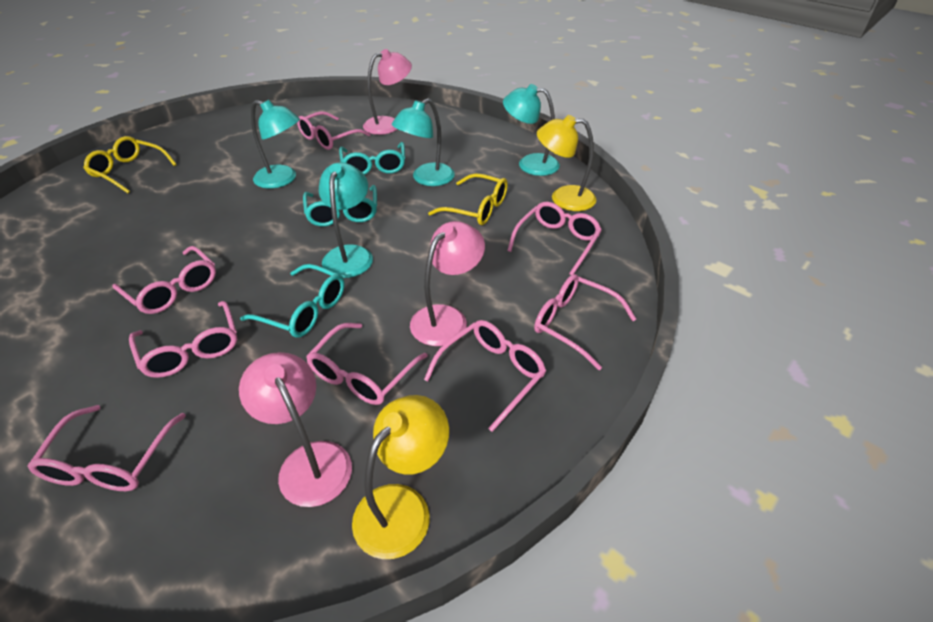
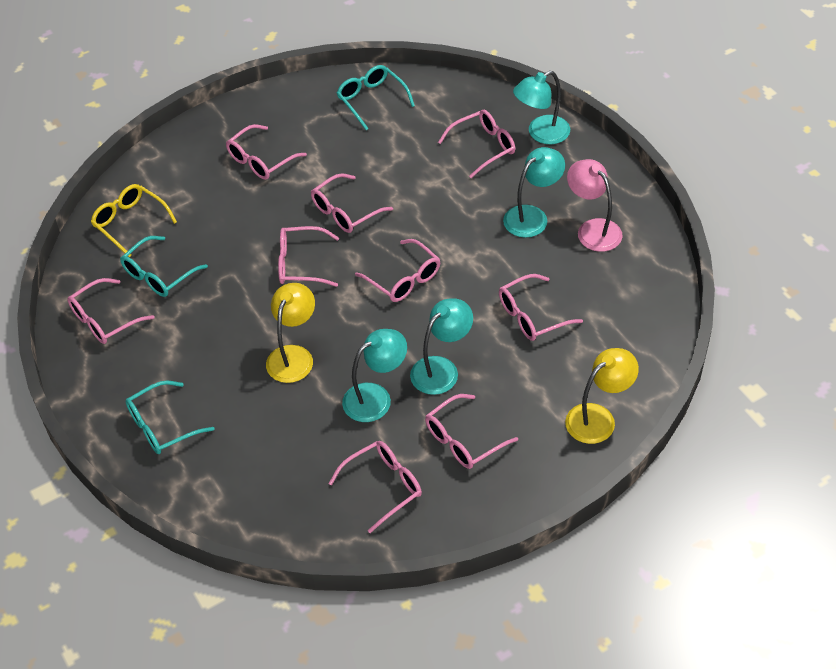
pink glasses: [28,405,186,491] [112,246,216,314] [129,301,237,378] [297,111,371,150] [306,323,428,405] [424,320,546,432] [507,202,602,275] [534,274,636,370] = 8 -> [67,278,155,344] [226,124,307,180] [278,226,339,287] [311,173,393,233] [328,441,422,533] [355,239,440,302] [425,394,518,469] [438,110,515,178] [499,274,583,341] = 9
pink lamp: [239,352,352,507] [363,49,412,135] [410,221,485,346] = 3 -> [567,159,623,252] = 1
yellow glasses: [83,136,177,193] [428,173,508,225] = 2 -> [91,184,177,257] = 1

